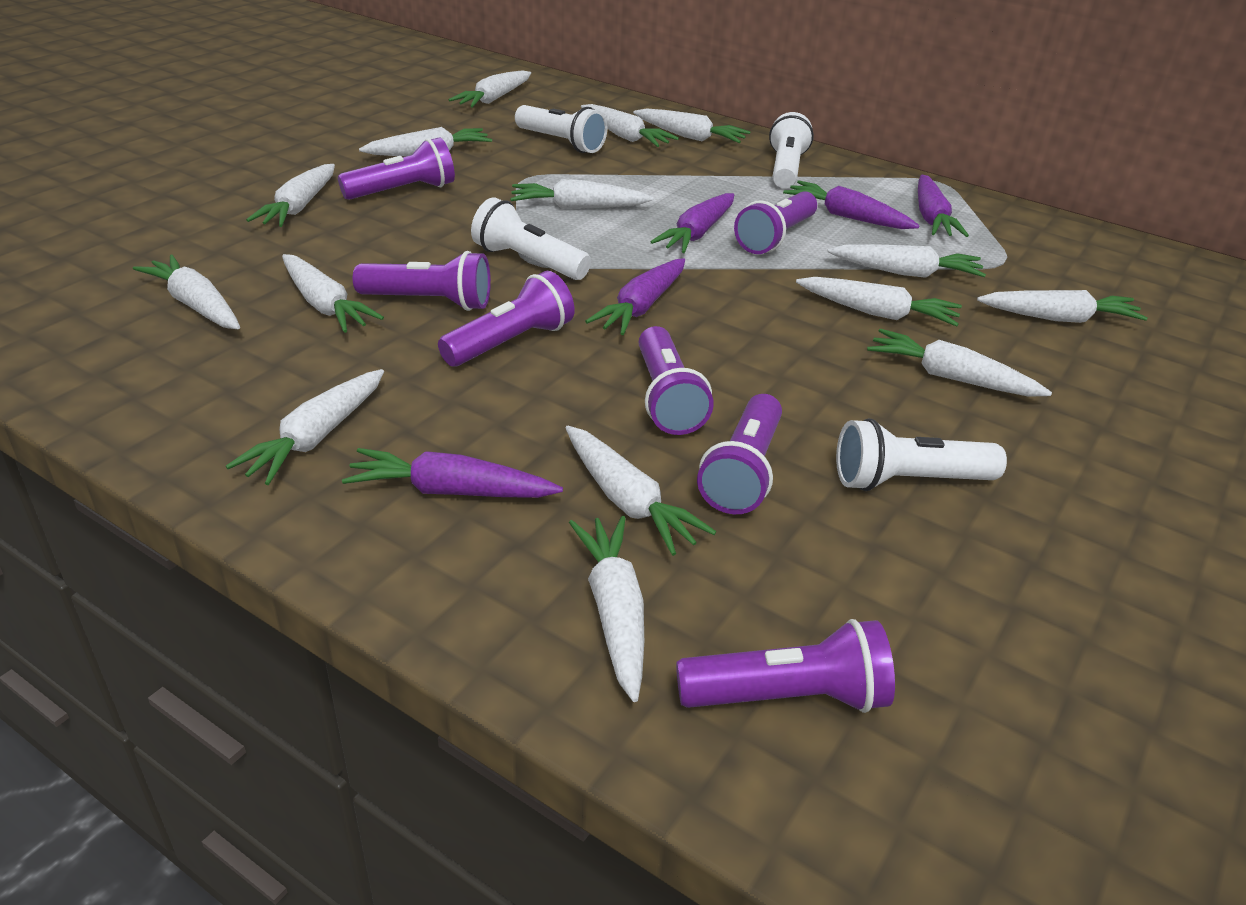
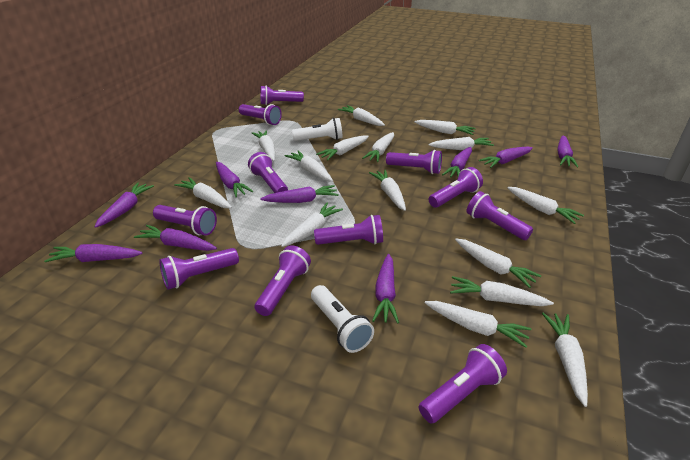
purple carrot: [342,448,563,498] [585,258,685,335] [650,193,734,253] [783,180,920,229] [918,174,969,237] = 5 -> [44,244,142,262] [94,183,154,228] [134,225,217,251] [216,162,253,197] [260,185,339,203] [372,254,399,324] [442,147,472,177] [479,146,533,168] [558,136,578,167] = 9
purple flashlight: [338,137,455,200] [353,251,491,311] [438,271,575,366] [639,326,714,435] [676,619,895,713] [697,394,782,514] [734,191,817,254] = 7 -> [153,205,217,236] [159,248,239,289] [239,104,282,125] [248,152,288,193] [255,245,311,316] [260,86,304,105] [314,215,383,245] [386,150,442,174] [419,344,507,423] [429,167,483,208] [466,191,533,240] = 11
white flashlight: [471,197,591,280] [515,105,607,153] [769,112,814,188] [836,418,1007,491] = 4 -> [292,118,343,141] [311,285,374,353] = 2

